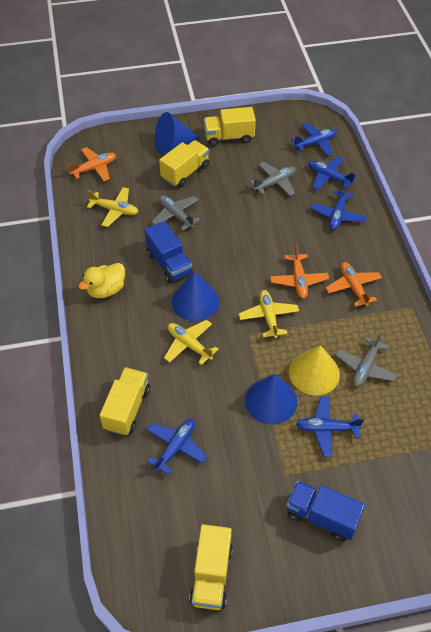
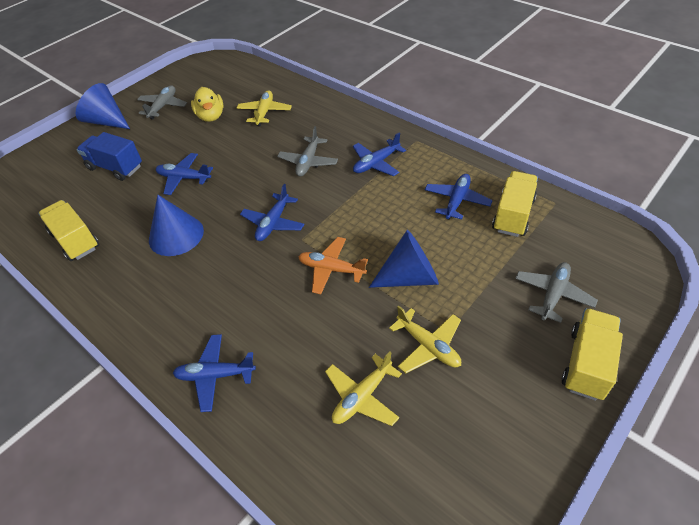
blue truck: [144,221,193,283] [286,481,365,542] = 2 -> [76,132,142,181] = 1
orange plane: [68,147,116,181] [270,245,329,299] [325,262,382,307] = 3 -> [298,237,368,294] = 1
yellow cone: [289,345,340,395] = 1 -> none = 0
yellow truck: [100,367,150,436] [159,140,210,188] [189,524,233,610] [204,107,256,146] = 4 -> [38,200,100,261] [492,171,538,237] [562,308,623,401] = 3

